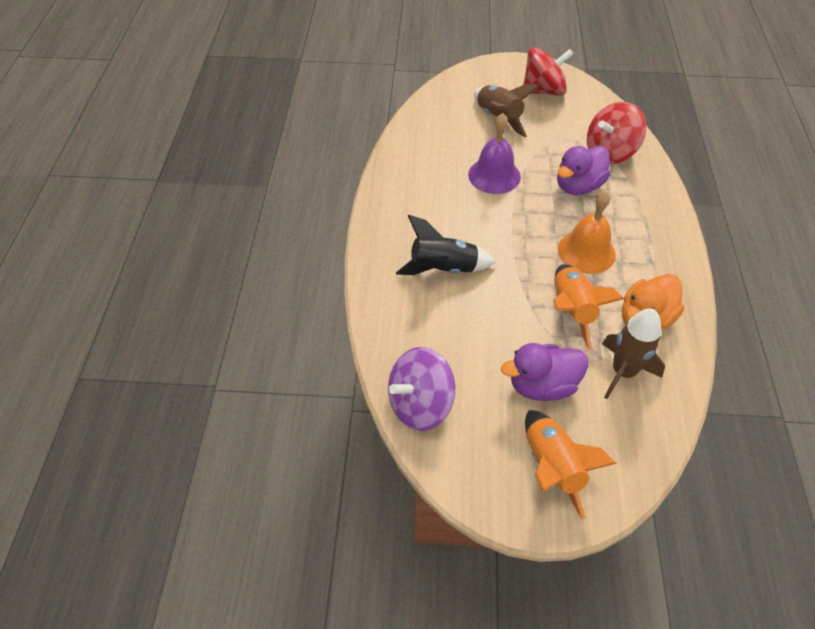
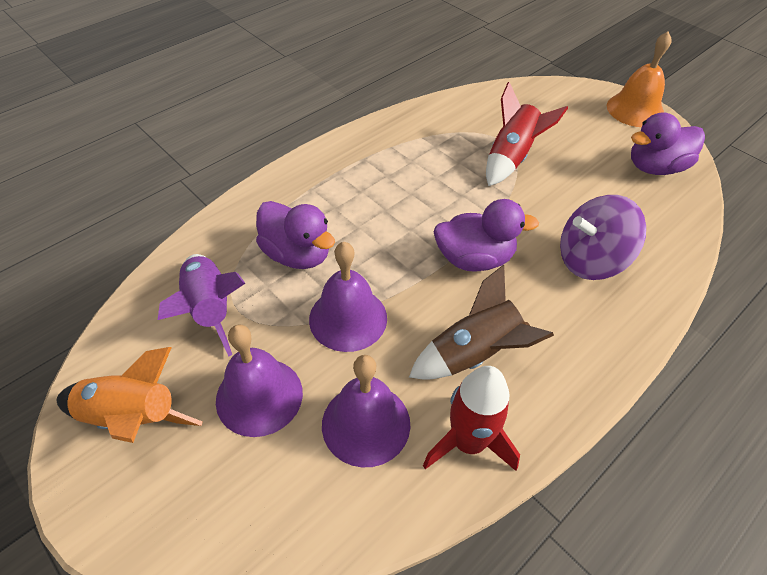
black rocket: [396,215,496,275] = 1 -> none = 0
brown rocket: [474,83,540,137] [602,308,665,399] = 2 -> [409,265,554,380] = 1
orange duck: [622,274,684,330] = 1 -> none = 0
orange rocket: [525,410,617,519] [553,264,624,350] = 2 -> [57,347,203,443] = 1
purple bell: [468,113,521,194] = 1 -> [216,325,303,437] [309,242,387,352] [322,355,410,467] = 3
purple duck: [501,343,589,401] [557,146,610,195] = 2 -> [256,201,335,269] [434,199,539,271] [631,112,705,175] = 3
purple rocket: none = 0 -> [158,254,246,357] = 1
red rocket: none = 0 -> [423,366,520,471] [486,82,568,186] = 2
red spinning top: [523,47,573,96] [587,102,646,164] = 2 -> none = 0

